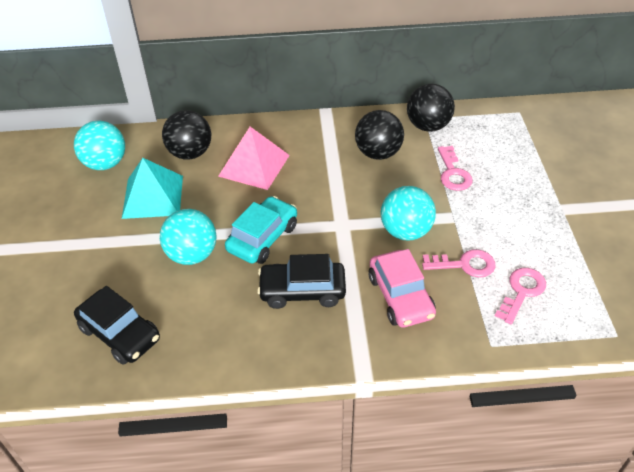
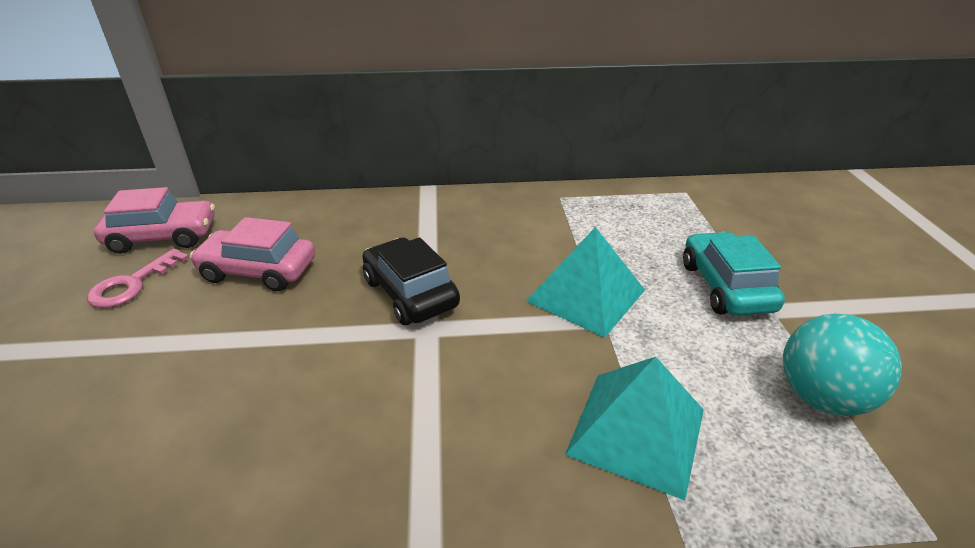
black ball: [162,110,211,160] [355,110,404,160] [407,84,455,132] = 3 -> none = 0
black car: [74,286,160,365] [257,254,346,309] = 2 -> [362,237,460,325] = 1
pink car: [369,249,436,328] = 1 -> [94,187,215,254] [190,217,315,291] = 2
pink key: [422,249,496,277] [438,146,472,191] [495,268,546,324] = 3 -> [87,248,189,308] = 1
pink pyramid: [218,127,290,190] = 1 -> none = 0
turquoise ball: [74,121,125,170] [160,209,217,265] [381,186,436,240] = 3 -> [783,314,902,416] = 1
turquoise pyramid: [122,158,183,219] = 1 -> [526,227,645,338] [565,357,704,500] = 2

